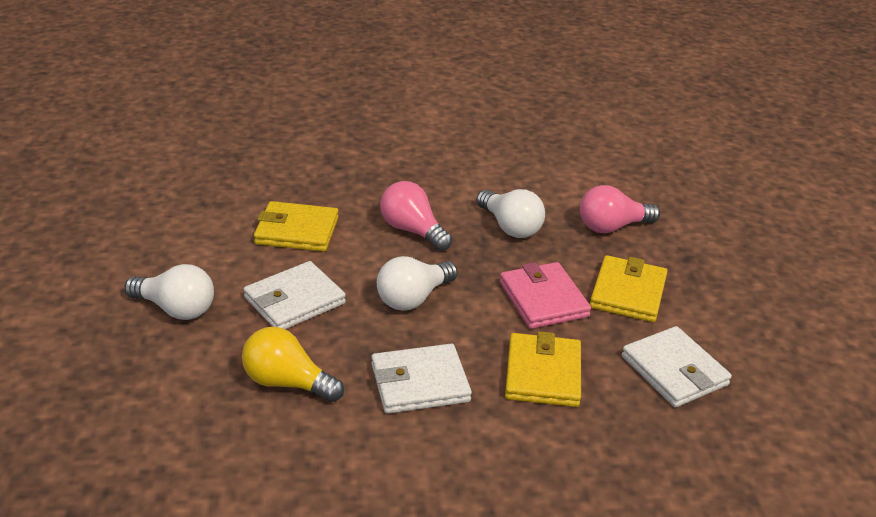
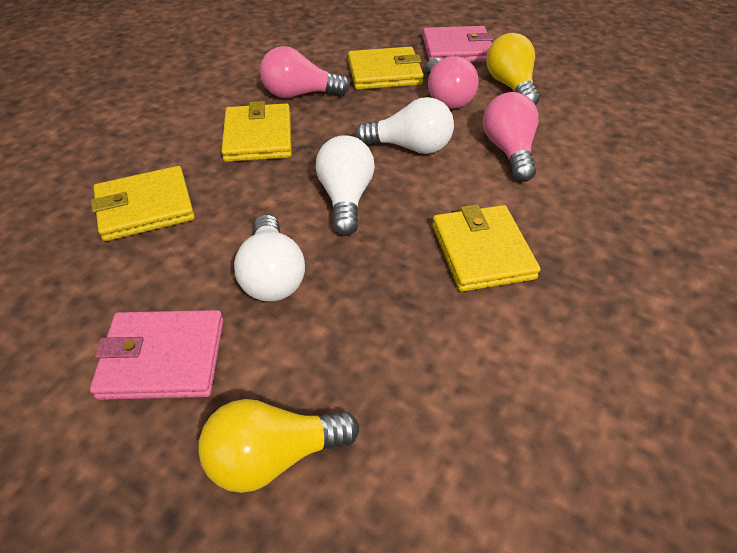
pink light bulb: [380,181,452,251] [580,185,660,233] = 2 -> [260,46,350,98] [426,56,479,109] [483,92,539,182] = 3
pink wallet: [500,262,591,329] = 1 -> [90,310,224,400] [423,26,494,62] = 2
white wallet: [244,261,346,329] [371,344,472,414] [622,326,732,407] = 3 -> none = 0
yellow light bulb: [242,327,344,402] = 1 -> [198,399,359,493] [486,33,540,106] = 2
yellow wallet: [254,201,339,252] [505,331,581,407] [590,255,668,322] = 3 -> [91,166,195,241] [221,101,292,162] [348,47,424,90] [432,204,540,292] = 4

